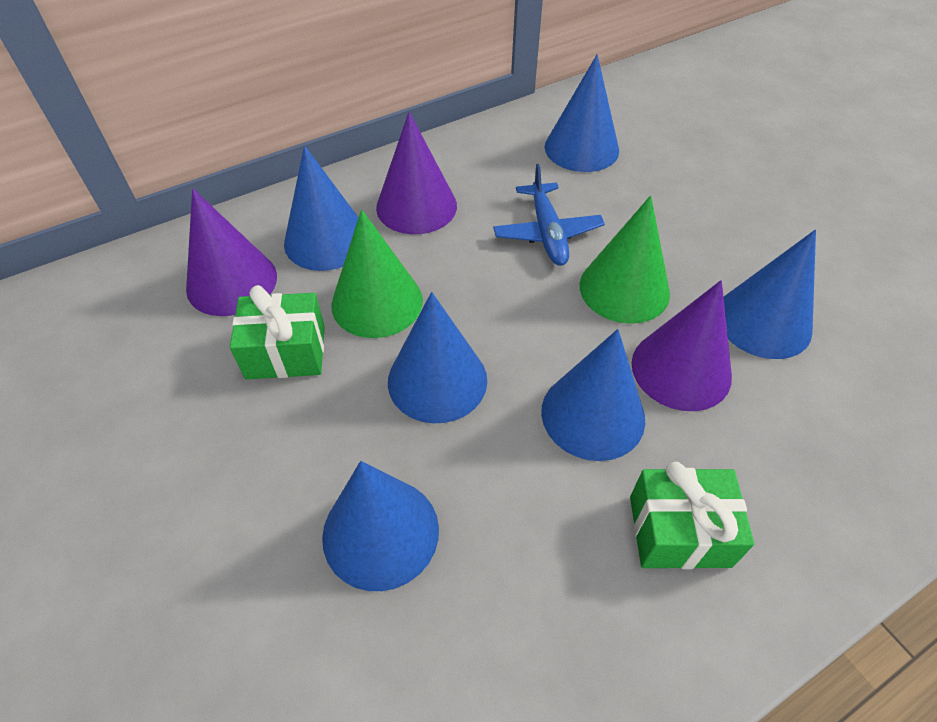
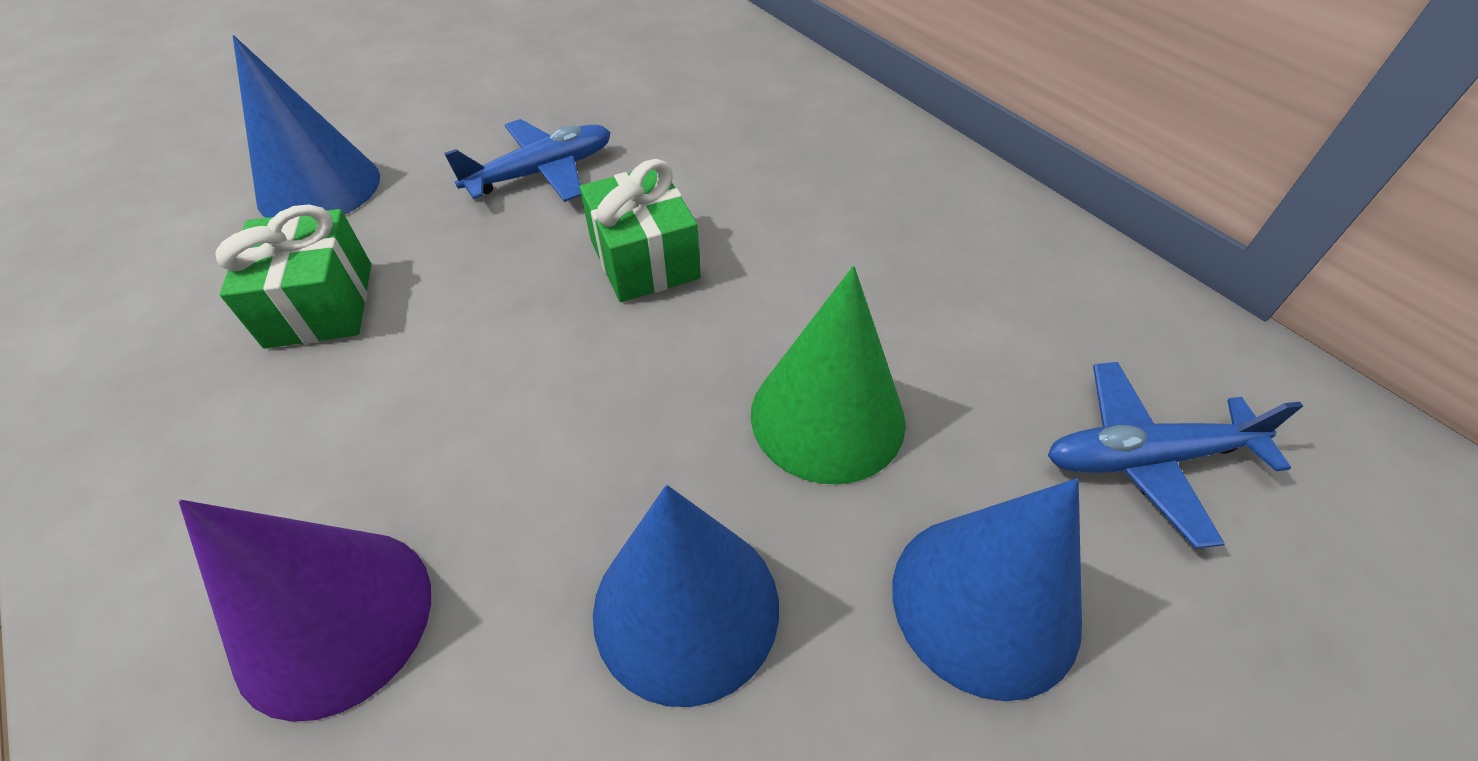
blue cone: [284,146,359,271] [322,461,439,591] [388,292,487,423] [541,329,645,461] [545,54,619,172] [724,230,816,359] = 6 -> [232,35,380,218] [593,485,779,707] [892,478,1082,701] = 3
blue plane: [493,164,605,266] = 1 -> [444,119,611,202] [1048,362,1303,549] = 2
green cone: [331,209,423,338] [580,195,670,324] = 2 -> [751,266,906,484] = 1
purple cone: [186,189,277,316] [376,112,457,234] [631,280,732,411] = 3 -> [179,500,431,722] = 1

